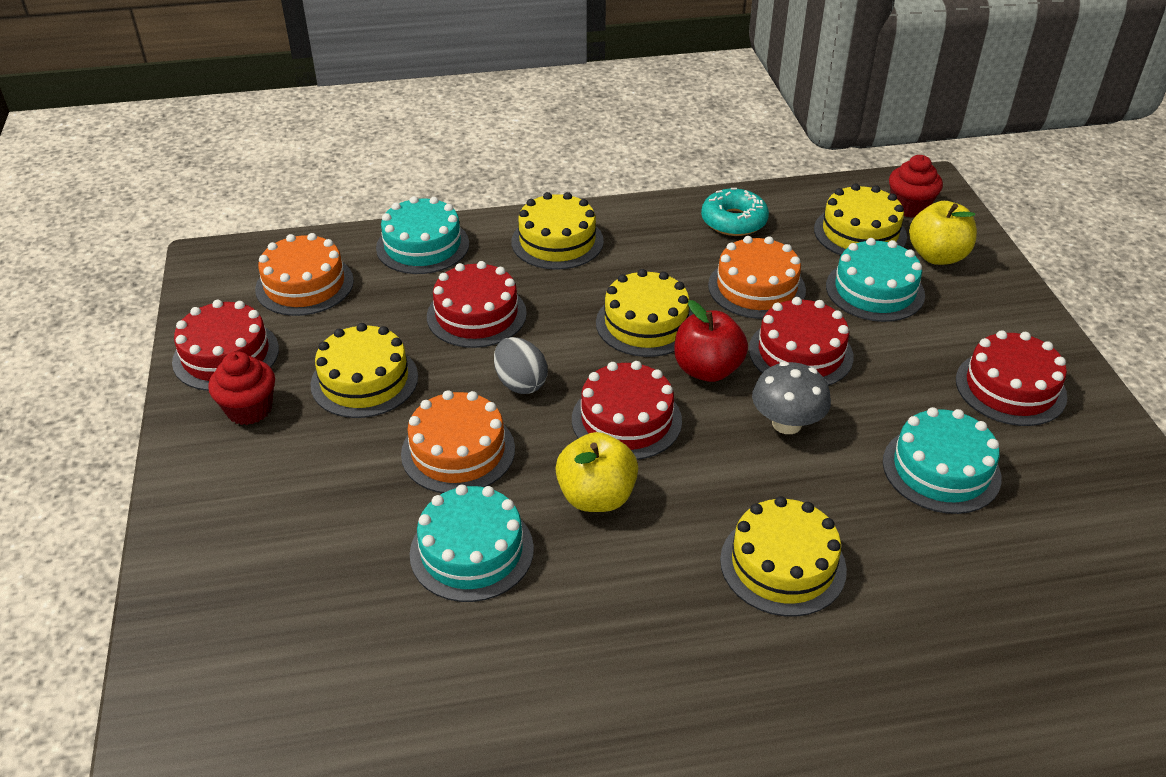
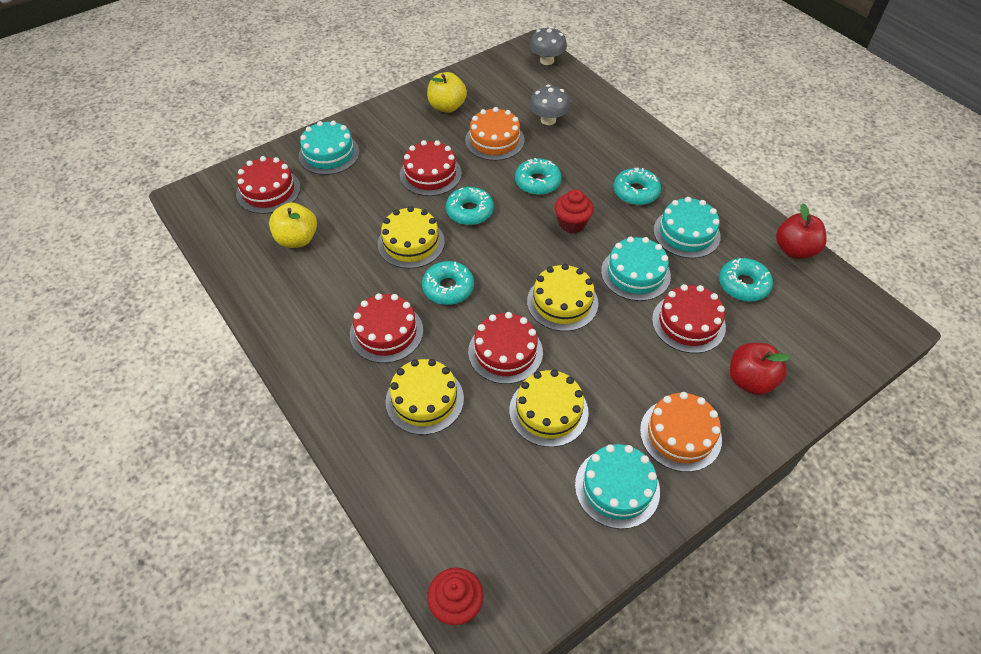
grey egg: [494,337,548,394] = 1 -> none = 0
grey mushroom: [752,361,831,434] = 1 -> [529,27,567,65] [529,85,570,125] = 2
orange cake: [255,233,354,316] [401,390,515,493] [708,236,806,319] = 3 -> [465,107,525,161] [640,392,722,472] = 2
red apple: [674,300,748,382] = 1 -> [730,343,791,395] [776,203,827,259] = 2
turquoise donut: [701,188,769,236] = 1 -> [422,261,474,305] [446,187,494,225] [515,158,562,195] [613,168,661,205] [719,258,773,302] = 5
yellow cake: [311,323,418,418] [511,192,604,270] [596,269,693,357] [720,496,847,617] [814,183,907,256] = 5 -> [378,206,445,269] [385,359,464,435] [509,370,589,447] [527,264,598,331] = 4

